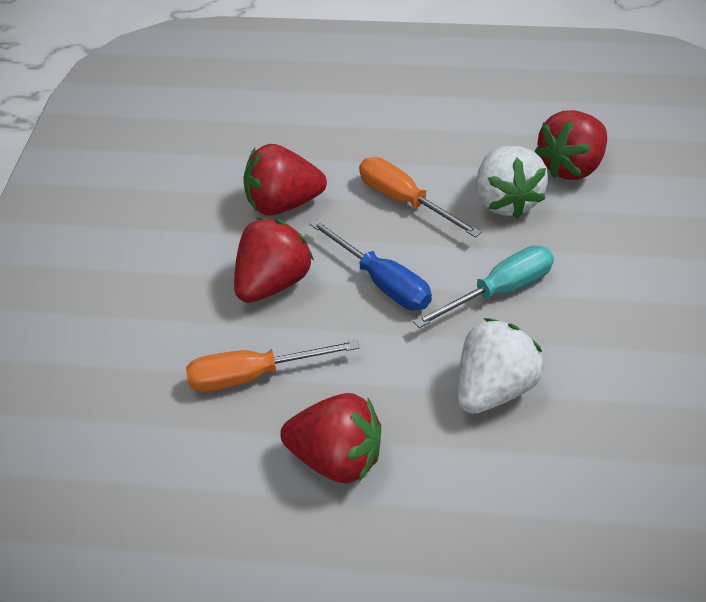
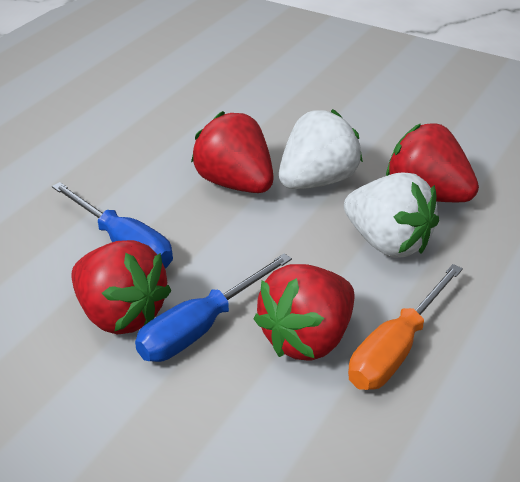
blue screwdriver: [310,219,432,310] = 1 -> [52,182,173,269] [135,253,292,362] = 2
orange screwdriver: [186,340,359,392] [359,157,481,238] = 2 -> [348,264,463,390] = 1
turquoise screwdriver: [413,245,554,328] = 1 -> none = 0

